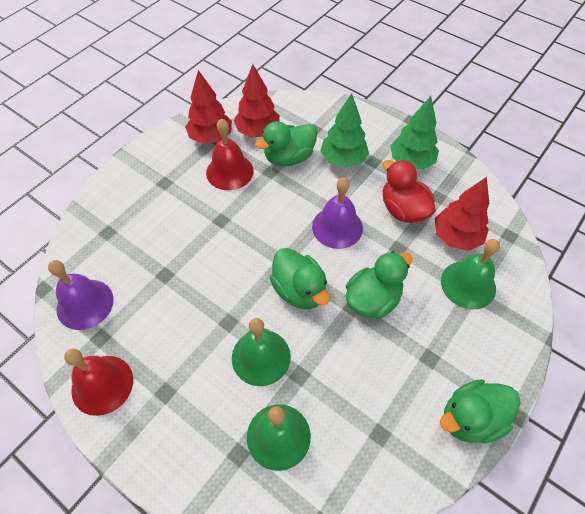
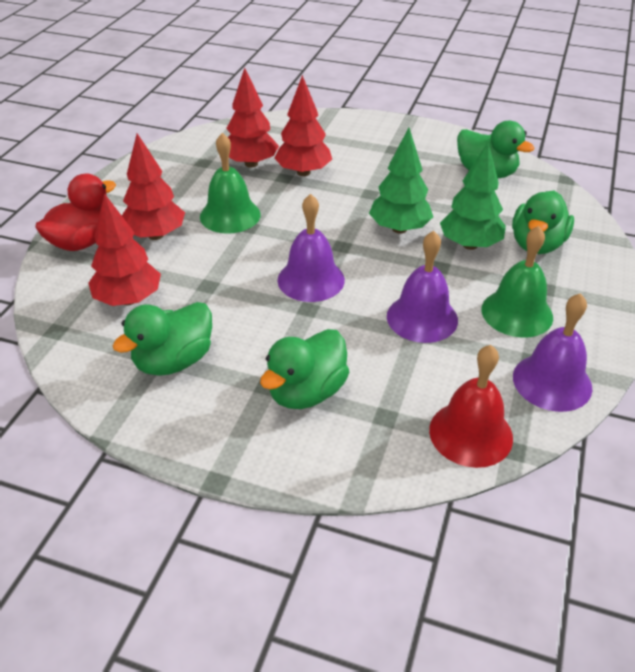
green bell: [232,318,291,386] [247,404,311,471] [441,239,500,309] = 3 -> [200,133,261,233] [481,226,553,338] = 2
purple bell: [48,260,114,330] [312,177,363,249] = 2 -> [278,194,345,302] [387,231,458,343] [513,293,592,412] = 3
red bell: [64,349,133,416] [206,118,254,190] = 2 -> [429,345,513,468] = 1
red tree: [185,70,232,144] [234,64,280,138] [435,177,489,251] = 3 -> [88,193,161,306] [122,133,185,240] [226,68,279,168] [274,75,332,176] = 4

